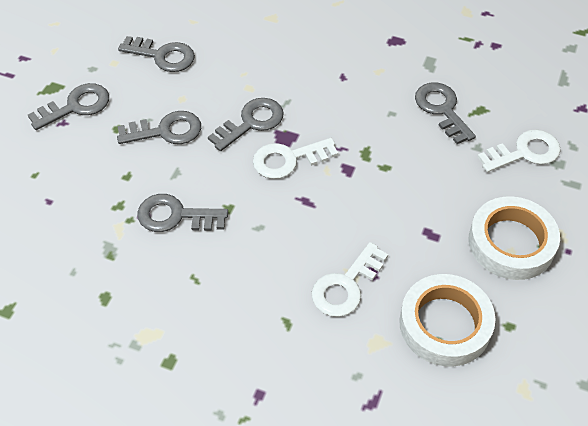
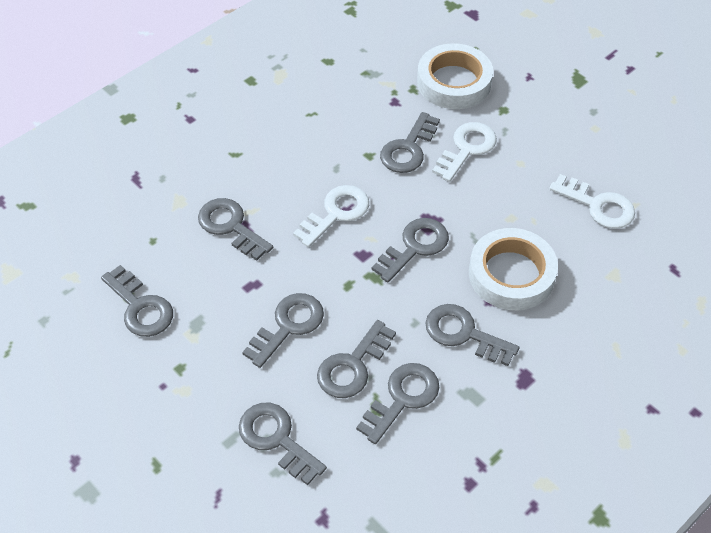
grey key: [28,83,109,130] [117,111,201,144] [118,36,195,72] [137,194,228,232] [208,98,284,151] [415,83,476,144] = 6 -> [101,265,173,337] [198,198,273,261] [239,403,327,485] [242,293,324,368] [317,320,396,398] [356,363,440,444] [372,218,449,282] [380,112,440,173] [425,304,519,366] = 9

